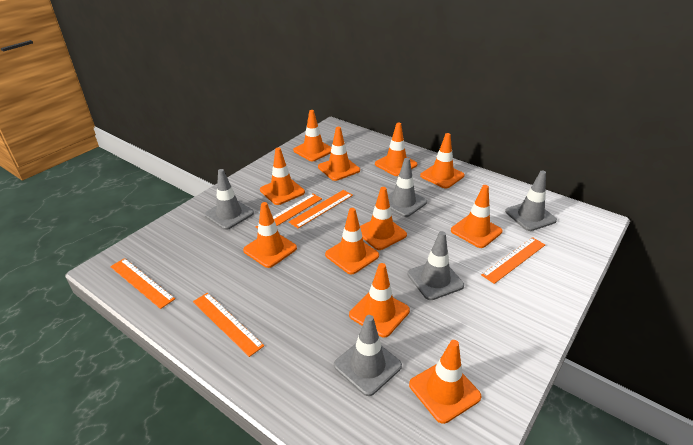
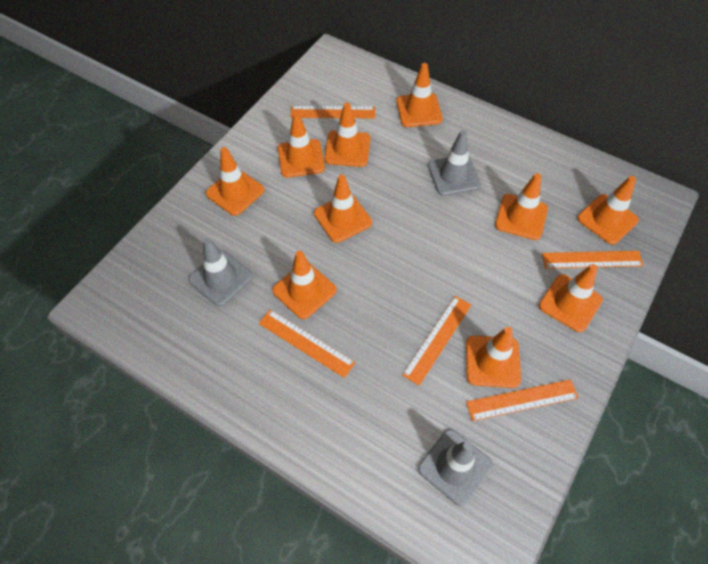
grey traffic cone: [204,169,254,230] [334,315,402,396] [388,158,427,217] [407,231,464,300] [505,171,557,231] = 5 -> [188,238,253,306] [418,429,492,506] [428,130,481,196] = 3
orange traffic cone: [243,202,297,268] [260,148,305,205] [293,110,332,161] [318,127,360,181] [325,208,379,274] [349,263,410,337] [360,187,407,250] [375,123,417,176] [409,340,482,424] [420,133,464,188] [451,185,502,248] = 11 -> [206,147,264,216] [272,251,337,319] [278,112,325,177] [314,175,372,243] [324,102,370,167] [396,63,443,127] [466,327,521,388] [495,173,548,240] [539,264,603,332] [577,176,639,245] = 10

